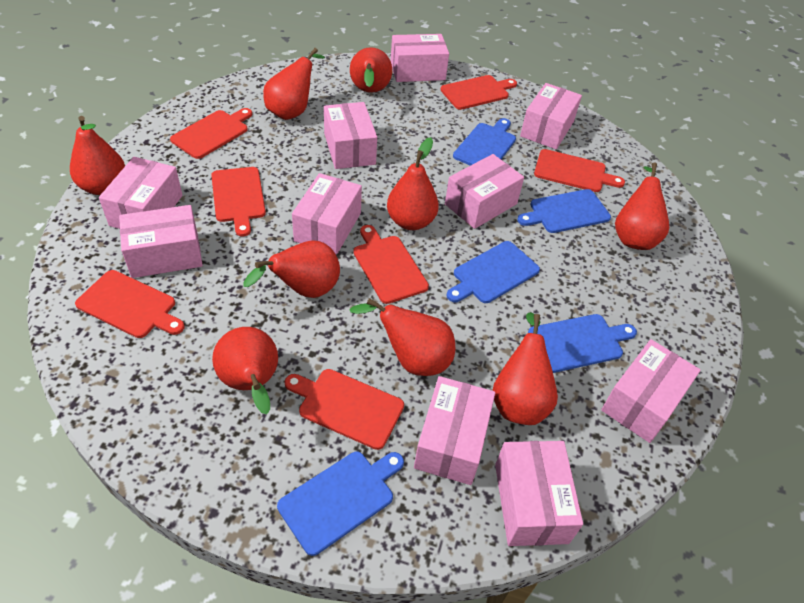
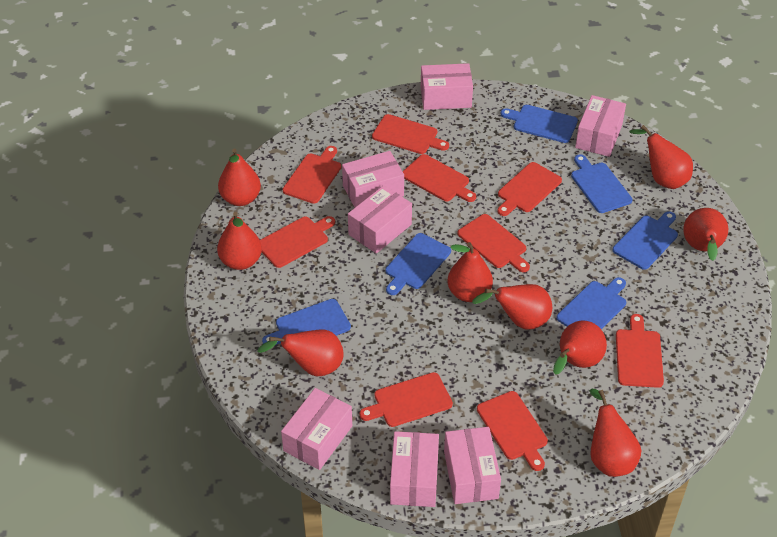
blue cutting board: [277,452,404,556] [447,241,540,303] [453,118,516,166] [517,189,611,233] [528,314,637,373] = 5 -> [262,299,351,345] [385,233,451,295] [500,105,578,143] [556,277,626,330] [571,154,632,213] [613,211,678,270] = 6
pink box: [99,157,183,229] [119,205,203,278] [292,173,362,255] [324,102,377,169] [391,34,449,82] [414,376,495,485] [445,154,524,229] [495,441,583,546] [520,83,582,149] [601,339,700,443] = 10 -> [281,388,352,470] [342,151,404,207] [348,185,412,254] [390,431,439,507] [421,63,473,110] [444,427,501,504] [575,95,626,157] = 7
red cutting board: [75,270,185,338] [170,108,252,159] [211,167,266,236] [285,369,404,450] [353,225,429,304] [440,75,517,110] [534,149,625,192] = 7 -> [260,216,335,268] [283,146,341,204] [359,372,453,427] [372,114,449,154] [403,154,476,202] [458,214,530,272] [477,391,548,471] [497,162,562,216] [616,314,664,388] = 9

